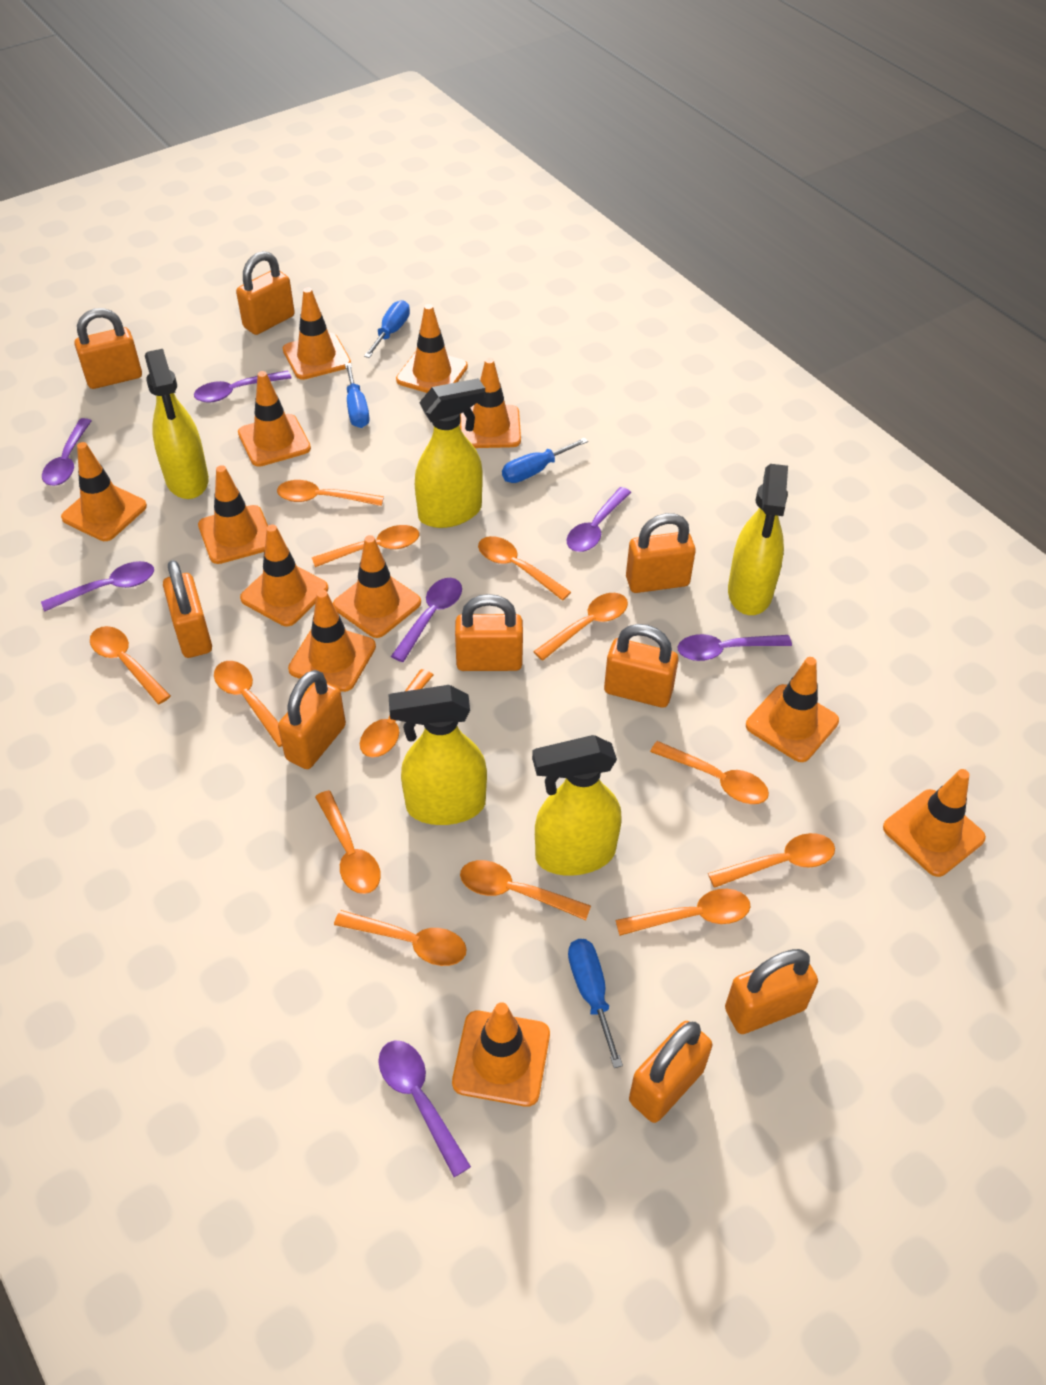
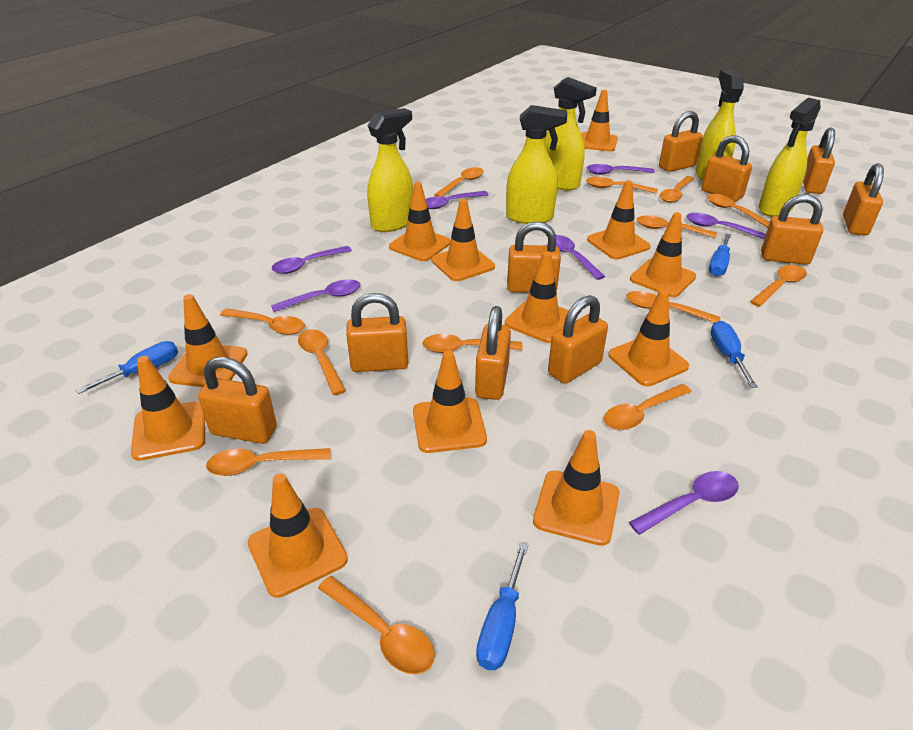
orange padlock: [74,308,142,389] [163,560,212,658] [236,251,295,335] [278,670,346,769] [455,594,523,671] [604,624,679,708] [626,513,696,593] [629,1021,712,1123] [725,949,818,1034] = 9 -> [198,357,277,444] [346,293,408,372] [475,306,511,400] [507,221,561,293] [548,295,608,384] [659,111,703,172] [702,135,752,202] [761,194,823,265] [803,127,835,194] [843,163,884,235] = 10

